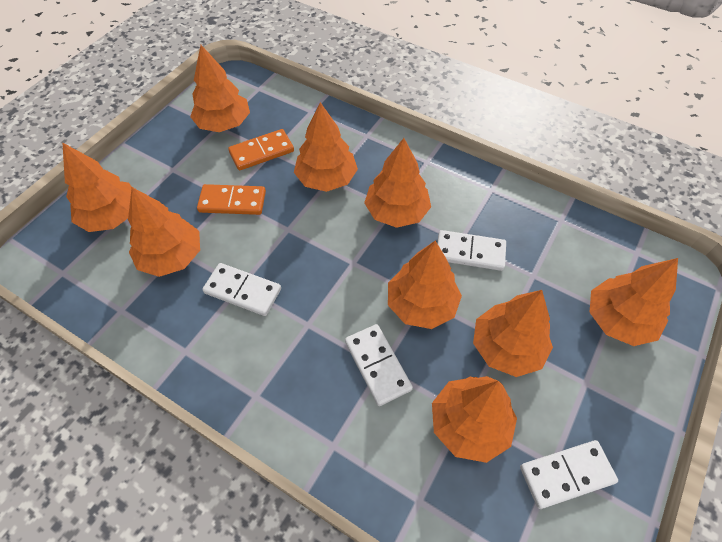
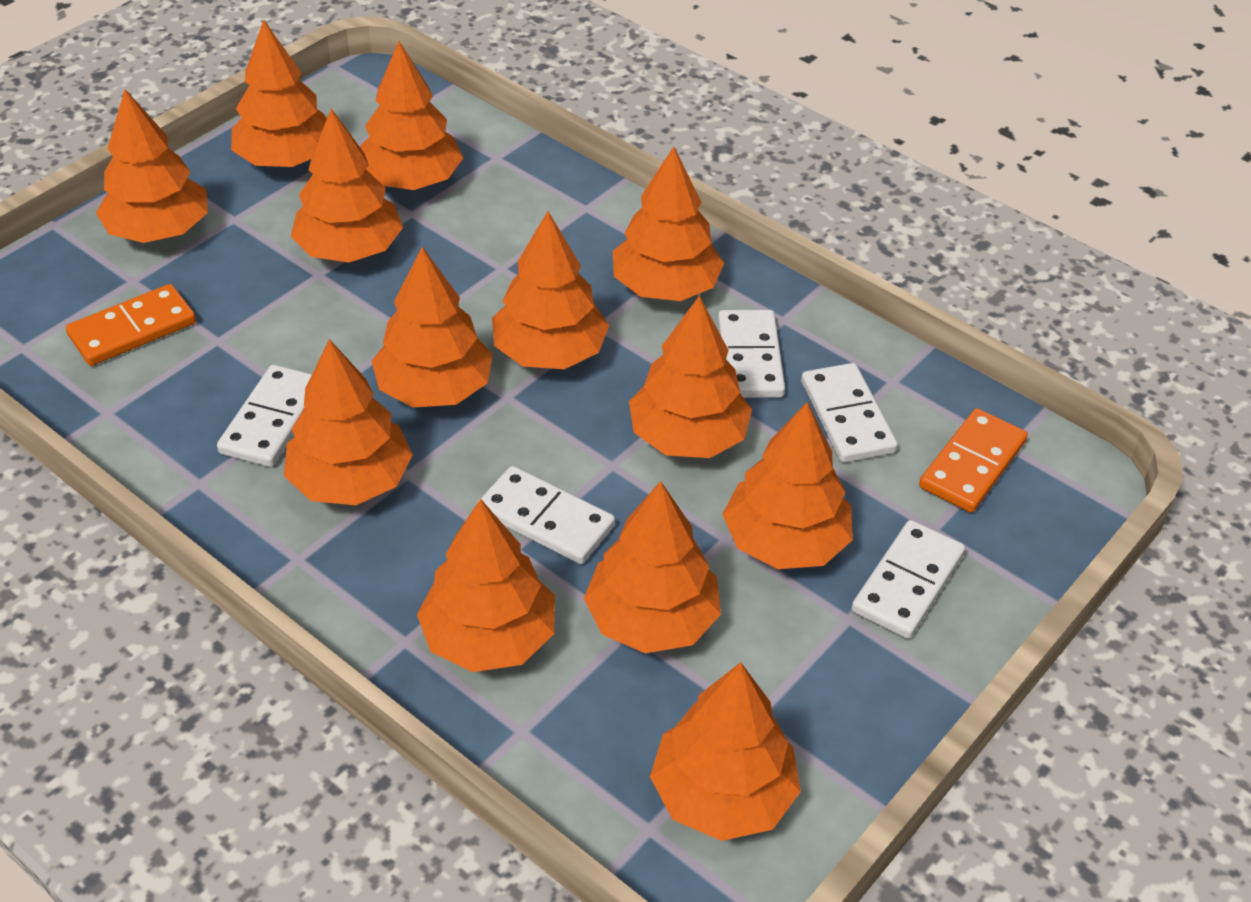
orange tree: [62,142,132,232] [128,187,200,277] [190,45,250,132] [294,102,358,192] [364,138,431,228] [388,241,462,329] [432,376,517,463] [473,290,553,377] [589,258,678,346] = 9 -> [96,89,208,243] [231,20,327,167] [284,339,413,505] [291,108,403,262] [360,41,463,190] [372,247,493,407] [417,499,555,672] [492,211,609,369] [584,481,721,653] [613,147,724,301] [629,296,752,458] [650,662,801,841] [722,402,853,569] = 13
white domino: [202,263,281,316] [345,324,413,406] [437,230,506,271] [520,440,618,509] = 4 -> [217,365,312,467] [478,466,615,564] [718,310,785,398] [801,363,898,463] [851,520,965,639] = 5

